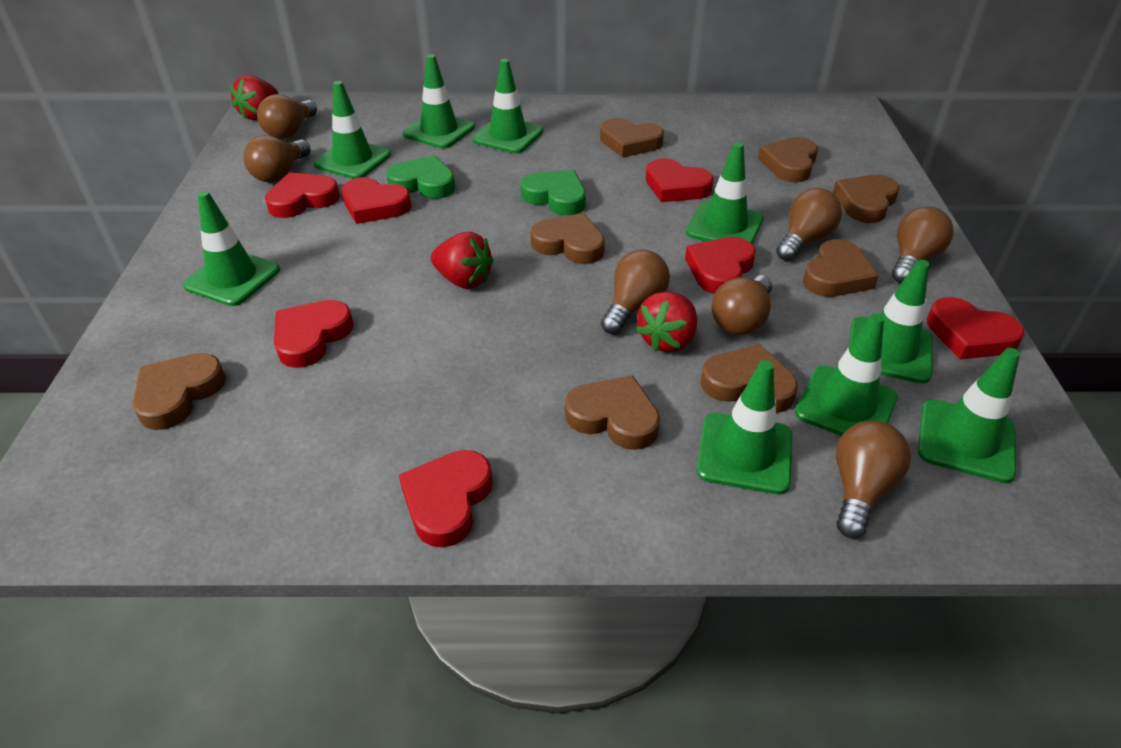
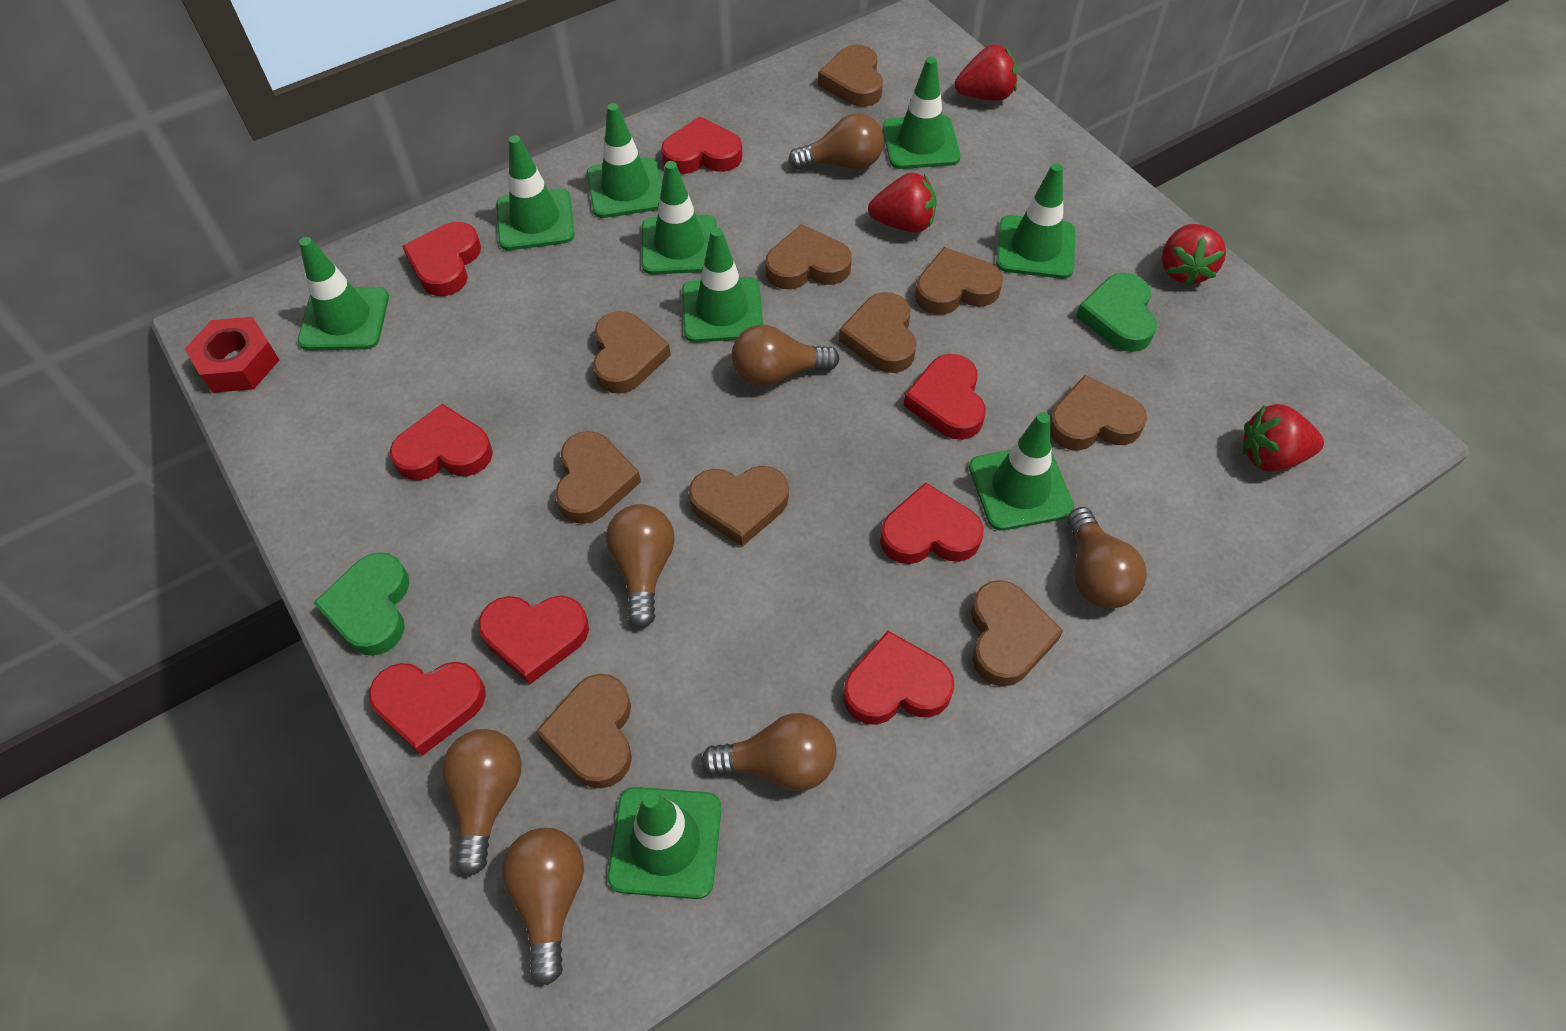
brown heart: [133,353,226,430] [530,213,605,264] [565,375,660,450] [600,118,664,158] [701,344,798,413] [758,137,818,183] [803,239,879,297] [833,175,900,223] = 8 -> [536,674,632,789] [555,431,641,524] [593,311,671,394] [689,466,789,547] [765,224,852,289] [818,44,883,107] [839,292,917,373] [915,247,1003,315] [971,580,1063,687] [1051,375,1147,450] = 10
red heart: [265,172,340,218] [274,300,353,368] [342,177,411,224] [399,450,493,547] [646,158,714,202] [685,237,756,294] [927,297,1024,359] = 7 -> [369,662,486,756] [390,404,493,481] [402,222,481,296] [478,596,589,684] [661,116,743,174] [844,631,954,725] [880,482,983,564] [903,354,986,440] = 8
red nut: none = 0 -> [185,317,279,393] = 1
red strawberry: [230,75,279,120] [431,232,494,289] [636,292,697,352] = 3 -> [868,172,937,233] [955,44,1017,101] [1161,224,1226,286] [1243,404,1324,472] = 4

